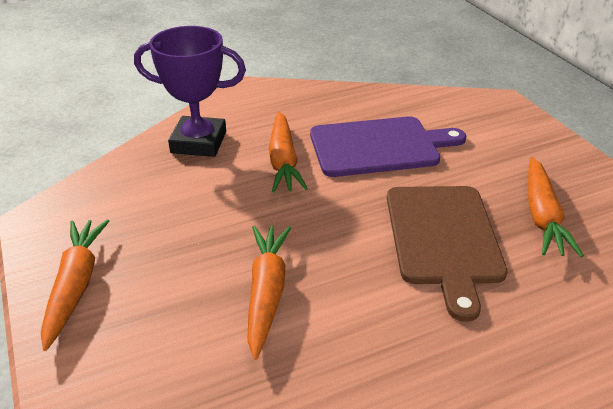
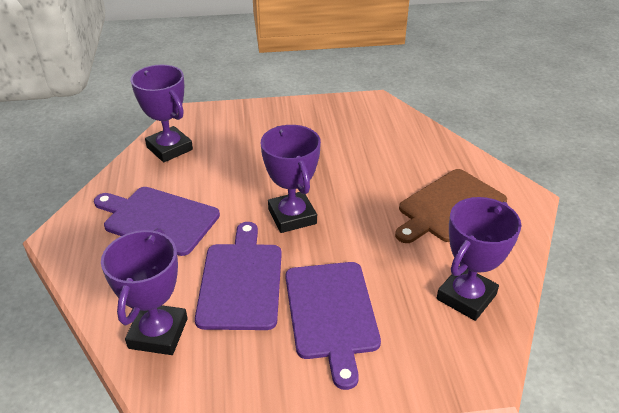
orange carrot: [41,219,109,351] [247,225,291,360] [269,111,308,192] [528,157,584,257] = 4 -> none = 0
purple cutting board: [310,116,466,177] = 1 -> [94,187,220,256] [195,222,282,330] [285,262,381,390] = 3
purple trophy: [134,26,246,157] = 1 -> [101,228,188,355] [130,65,193,162] [261,125,321,233] [437,197,521,321] = 4

